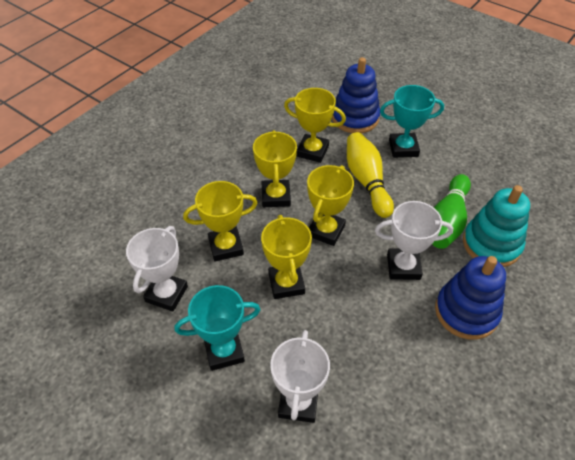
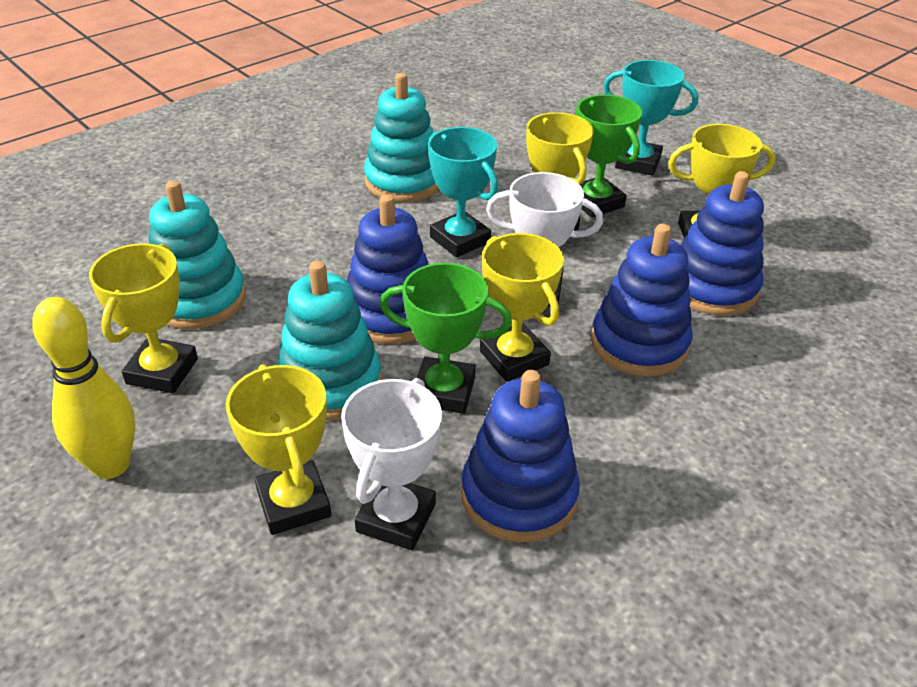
blue stacking toy: [332,57,380,133] [435,256,506,340] = 2 -> [347,194,429,344] [461,370,580,543] [591,224,693,376] [681,171,764,316] = 4
green bowling pin: [432,174,471,249] = 1 -> none = 0
green trophy: none = 0 -> [380,263,512,414] [575,94,642,218] = 2
turquoise stacking toy: [463,185,530,267] = 1 -> [148,180,246,329] [277,261,382,421] [364,73,439,202] = 3
white trophy: [126,226,188,312] [270,330,330,423] [375,201,453,280] = 3 -> [341,378,442,550] [486,172,603,307] = 2

